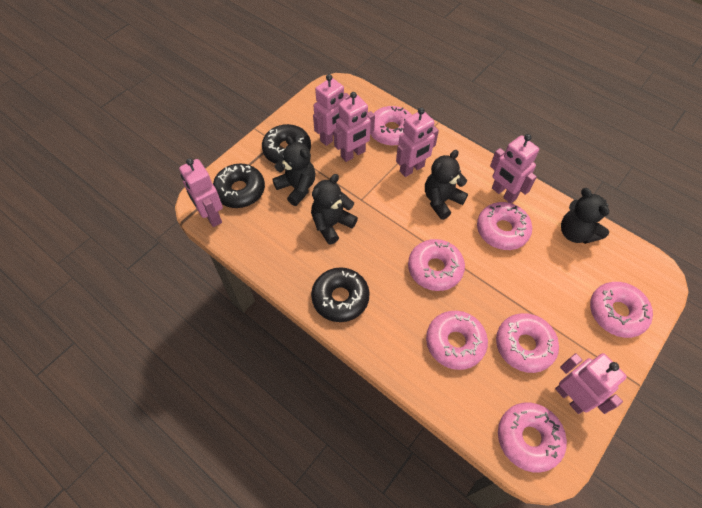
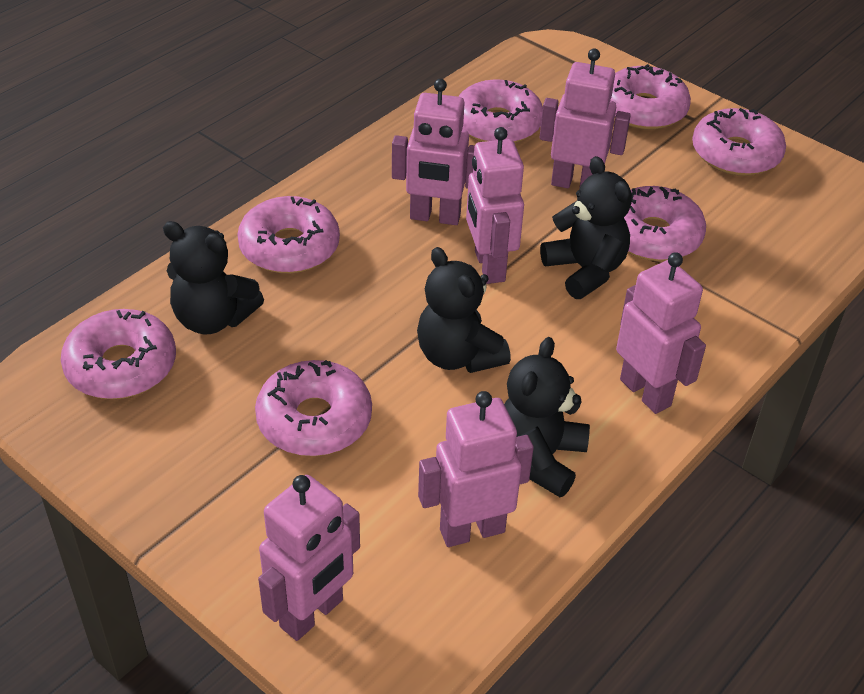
black donut: [213,164,265,208] [262,124,311,164] [311,267,370,322] = 3 -> none = 0

